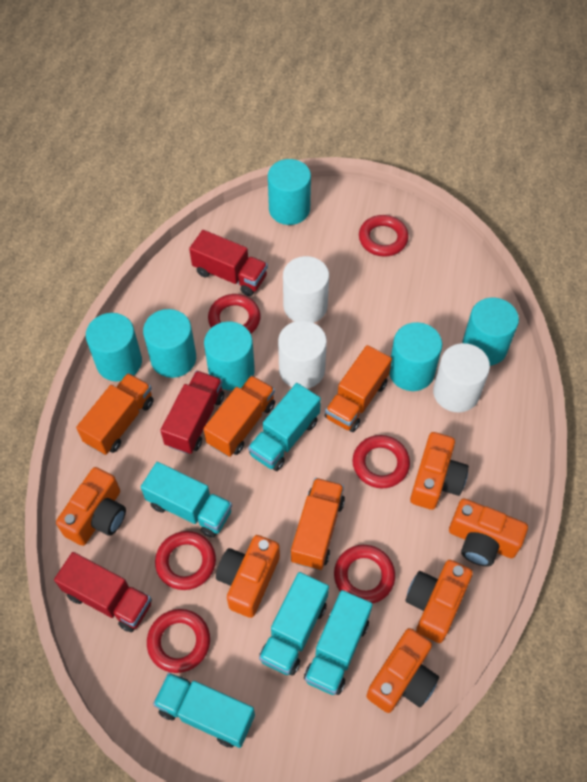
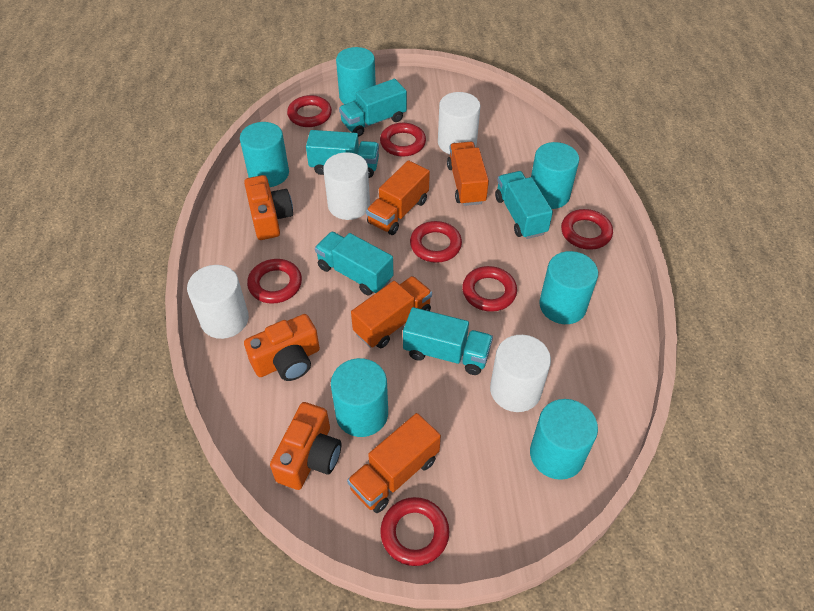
orange camera: [56,467,126,546] [216,535,280,618] [366,628,439,713] [405,560,473,643] [410,432,469,510] [449,498,528,566] = 6 -> [244,175,293,240] [244,314,320,381] [270,402,341,490] = 3
red ring: [147,609,210,673] [155,531,216,590] [208,294,261,334] [334,545,395,604] [352,435,410,489] [359,215,409,257] = 6 -> [247,259,302,304] [287,95,332,127] [380,123,426,157] [380,497,449,566] [410,221,462,263] [462,266,517,312] [561,209,613,250] = 7
red truck: [54,552,152,632] [160,371,224,454] [189,230,268,296] = 3 -> none = 0
white cylinder: [278,320,327,389] [283,256,329,323] [433,343,490,412] = 3 -> [187,265,249,339] [323,152,370,220] [438,92,480,154] [490,335,551,412] = 4

